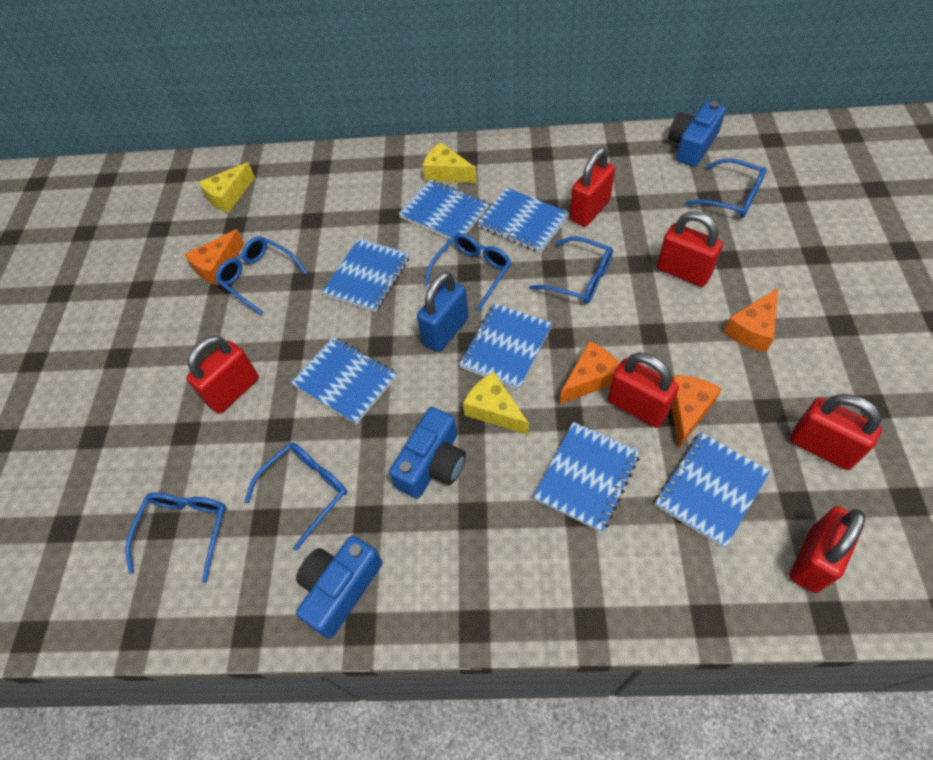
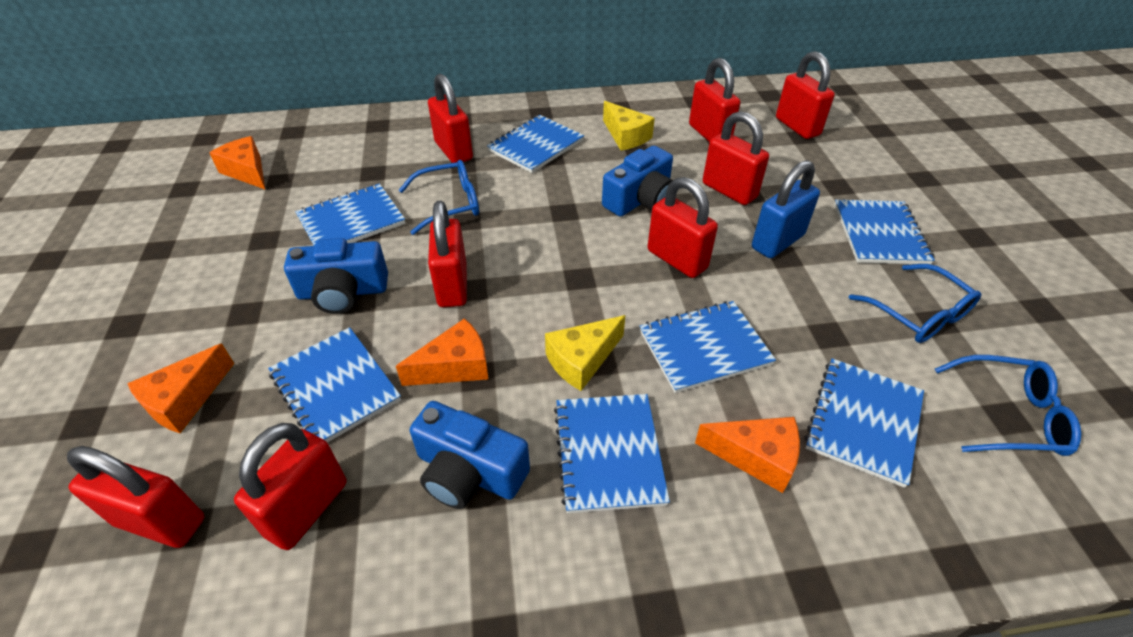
blue glasses: [125,492,226,583] [215,236,307,315] [244,442,347,551] [424,233,512,312] [529,237,613,304] [685,158,767,218] = 6 -> [399,160,479,235] [849,264,981,343] [935,355,1082,456] = 3
red padlock: [187,336,259,414] [570,147,615,227] [608,353,679,428] [657,211,723,287] [789,506,865,593] [790,394,882,470] = 6 -> [67,446,204,548] [234,423,347,550] [428,74,473,163] [428,201,467,307] [648,177,718,278] [689,58,740,142] [703,111,769,205] [776,51,835,139] = 8
yellow cheese: [199,162,255,213] [422,142,477,183] [463,372,529,435] = 3 -> [545,315,626,391] [603,101,655,151] = 2

